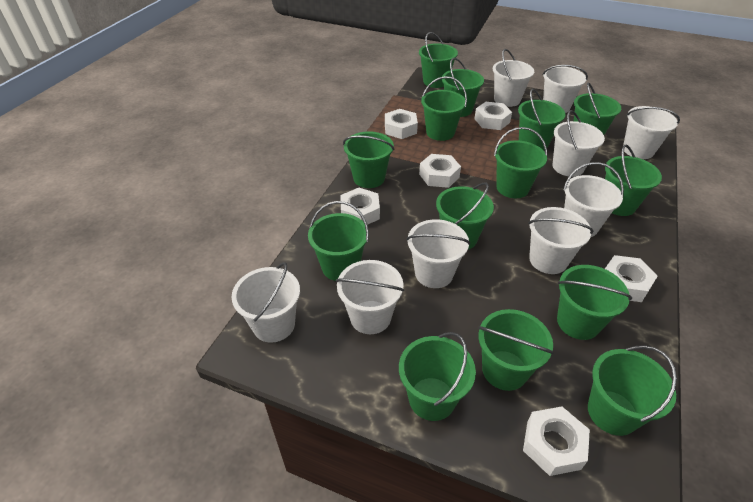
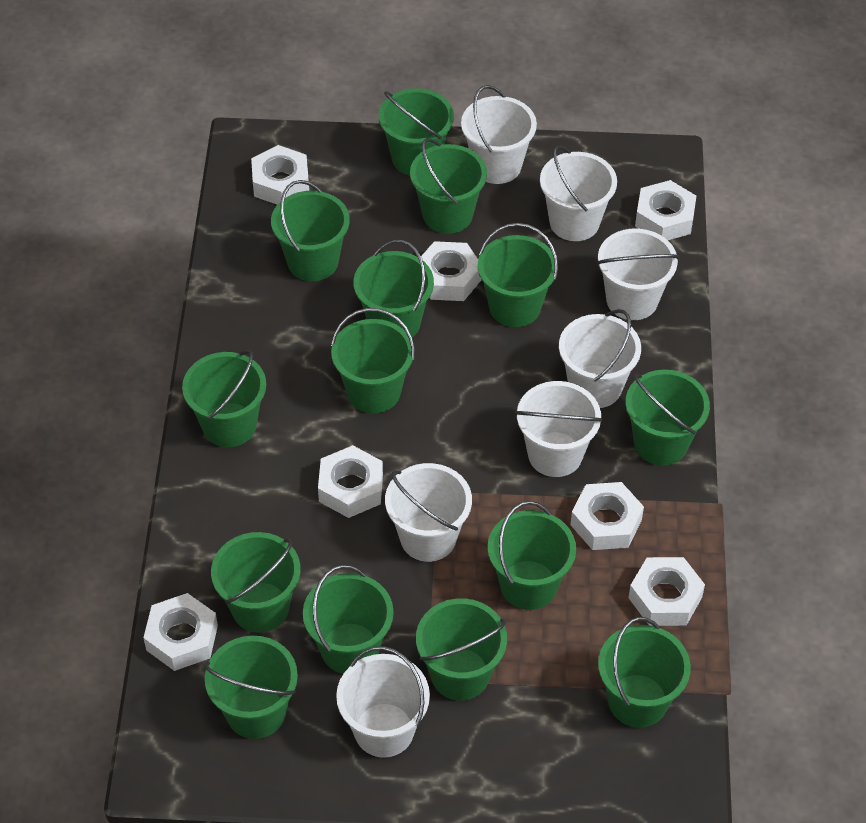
white bucket: [231,262,300,343] [336,260,404,334] [406,219,470,288] [493,49,534,107] [528,207,593,274] [542,65,588,113] [553,110,605,177] [563,162,624,237] [623,106,680,159] = 9 -> [336,646,430,758] [385,463,472,562] [461,85,537,184] [515,381,603,477] [540,145,617,241] [559,309,641,408] [597,229,679,320] = 7
white nut: [340,188,380,225] [385,109,418,139] [419,154,461,188] [474,102,512,130] [523,407,590,476] [605,255,658,302] = 6 -> [144,593,218,671] [251,145,309,205] [318,445,383,518] [421,241,481,301] [570,482,644,550] [628,557,705,626] [635,180,696,240] = 7

